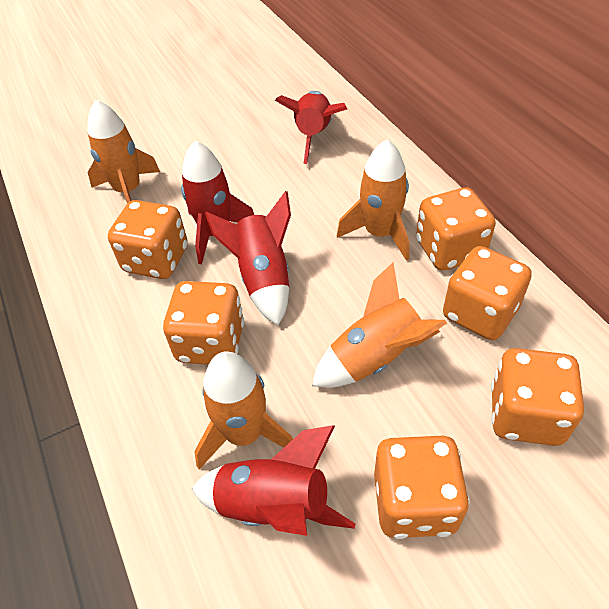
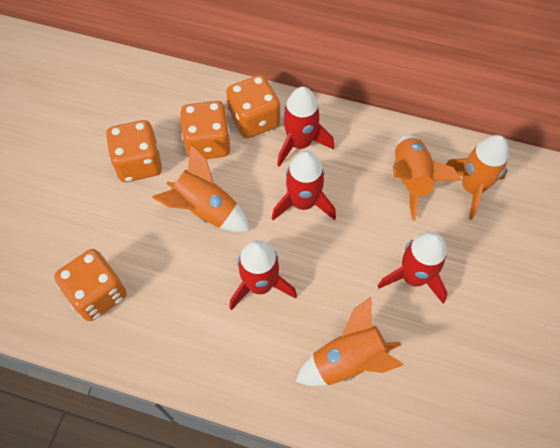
orange dice: [108,200,188,279] [163,281,244,365] [374,436,470,539] [416,187,496,271] [443,246,532,340] [491,348,584,446] = 6 -> [54,249,127,321] [106,120,162,182] [180,101,231,159] [226,75,280,138] = 4

